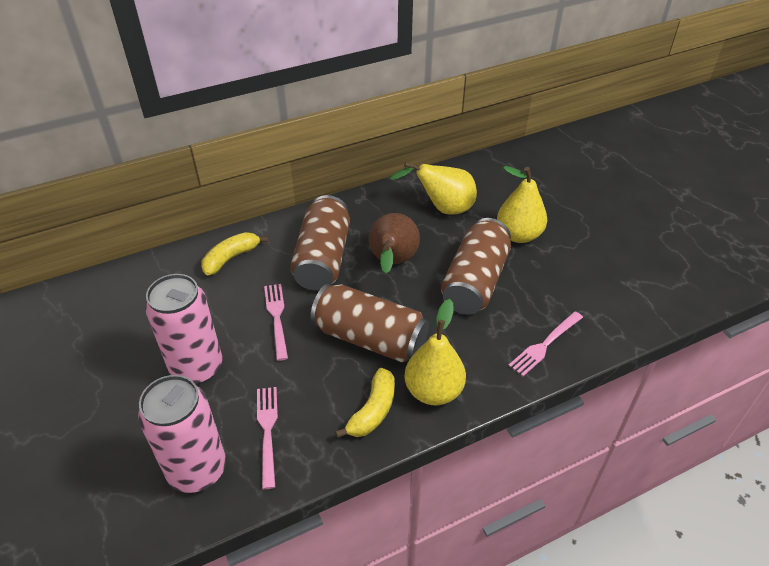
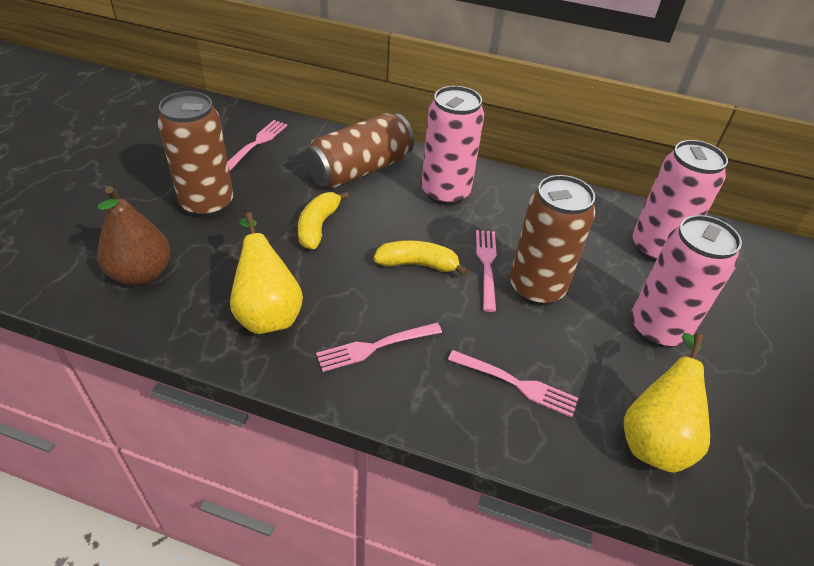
pink can: [138,375,226,493] [145,274,222,385] = 2 -> [421,86,484,206] [631,215,742,348] [632,140,728,262] = 3
pink fork: [257,387,278,489] [264,284,288,361] [508,311,583,376] = 3 -> [228,120,288,171] [316,323,442,372] [448,350,578,418] [476,230,497,312] = 4
yellow pear: [390,162,477,215] [404,299,466,405] [497,166,547,243] = 3 -> [230,212,303,334] [624,333,710,473] = 2

